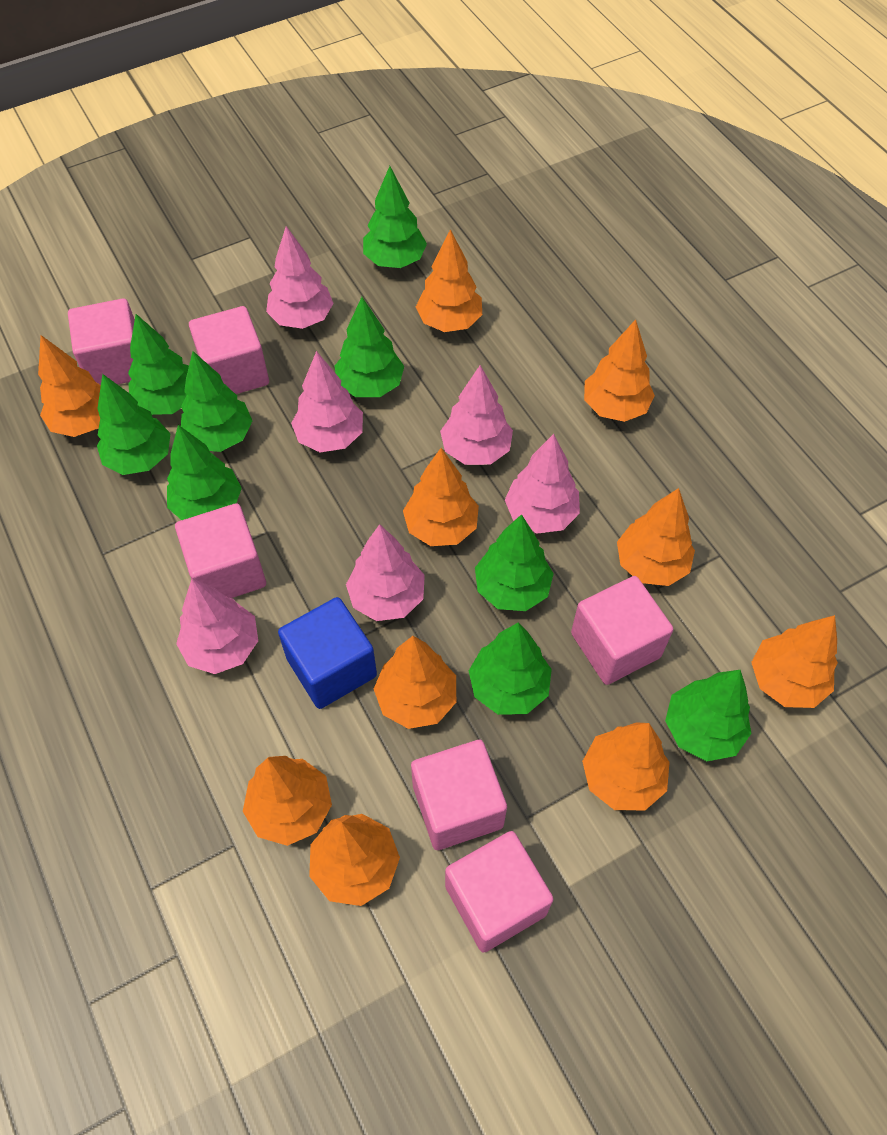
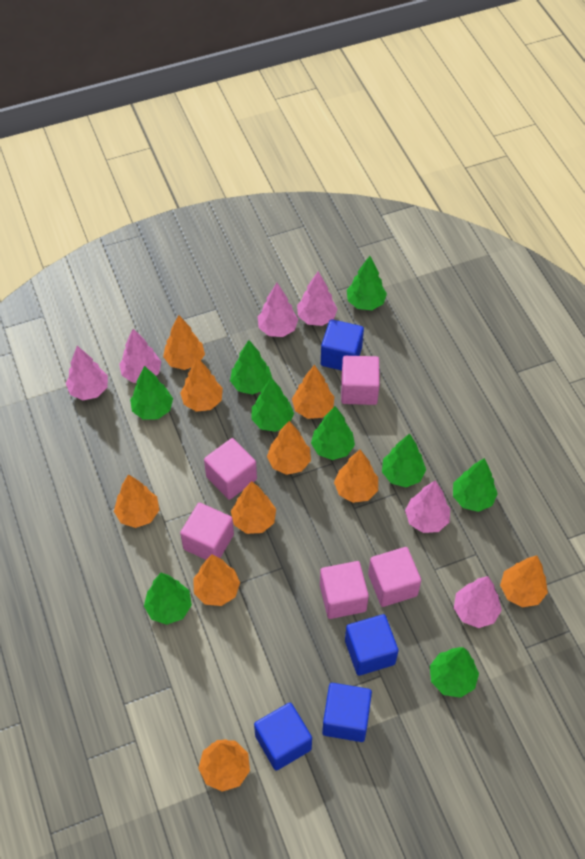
blue cube: [278,597,377,709] = 1 -> [254,702,312,771] [321,319,364,371] [322,683,372,742] [345,614,398,676] = 4
pink cube: [68,298,135,385] [175,503,266,598] [189,306,269,394] [411,740,507,850] [445,831,553,953] [571,576,673,685] = 6 -> [180,503,234,560] [204,438,257,500] [320,561,369,619] [341,356,380,405] [368,547,421,607] = 5

